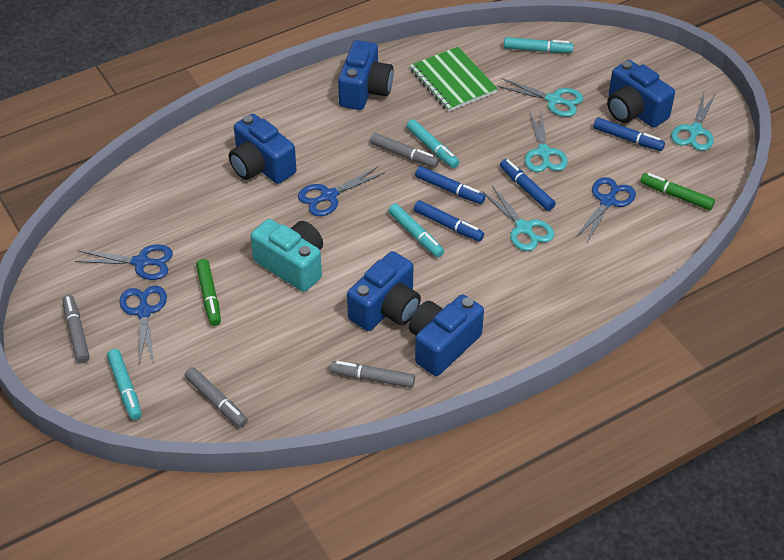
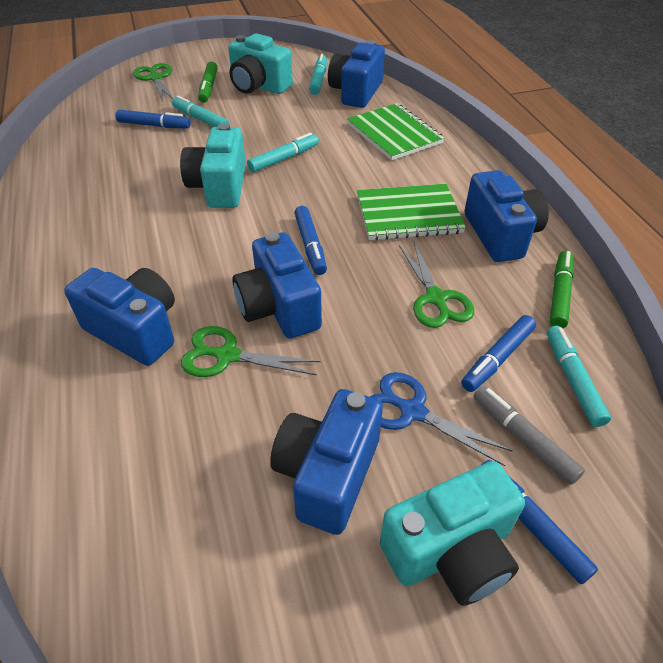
blue scissors: [75,244,173,280] [119,285,167,364] [298,167,385,216] [575,177,636,242] = 4 -> [370,372,513,466] = 1
green notebook: [410,47,498,112] = 1 -> [347,103,445,160] [357,184,466,240] = 2
green scissors: none = 0 -> [133,63,173,101] [181,326,321,377] [399,242,474,328] = 3
grey marker: [63,295,90,363] [185,367,248,428] [330,361,415,388] [370,133,439,168] = 4 -> [473,386,585,485] = 1
turquoise camera: [251,219,323,292] = 1 -> [180,123,246,208] [228,33,293,94] [380,461,525,606] = 3
turquoise scissors: [482,186,554,251] [497,78,583,117] [525,111,568,172] [671,93,716,151] = 4 -> none = 0

